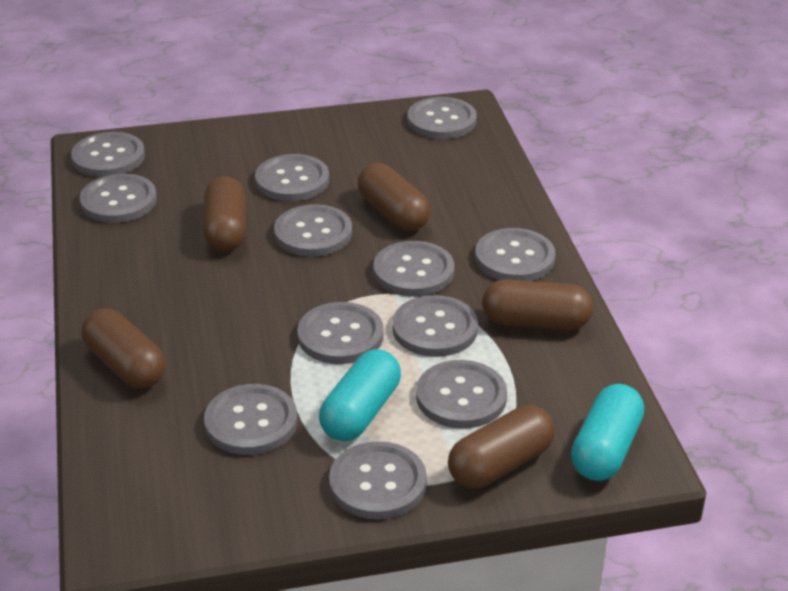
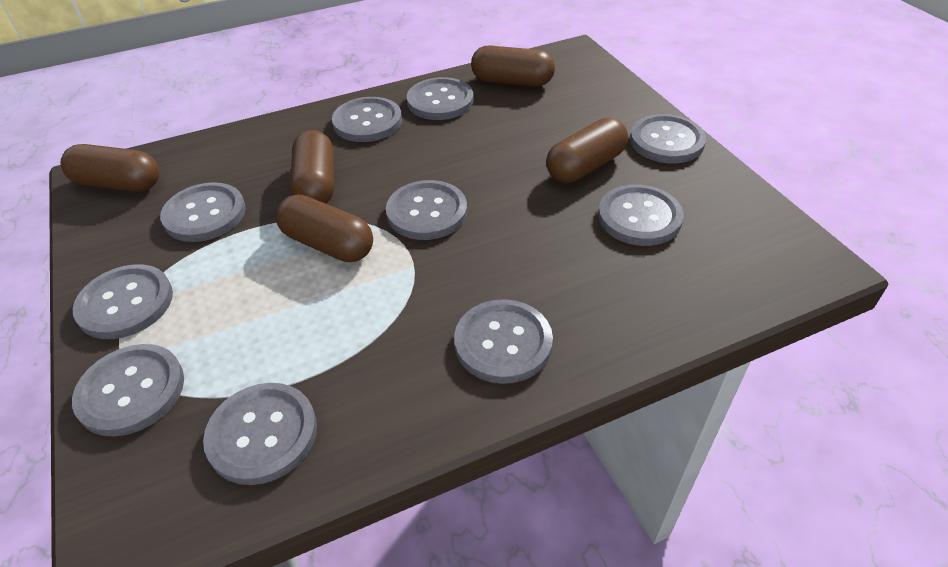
grey button: [71,132,145,177] [80,174,157,223] [204,384,297,455] [255,154,329,201] [274,204,352,257] [297,302,384,364] [329,441,427,520] [373,241,455,297] [392,295,478,357] [407,97,477,139] [416,360,507,429] [475,228,556,281] = 12 -> [72,344,184,437] [73,264,173,339] [160,182,246,242] [203,383,317,485] [332,97,402,142] [386,180,467,240] [407,77,474,120] [454,299,553,384] [598,184,684,246] [630,114,706,163] = 10
turquoise capsule: [319,349,401,441] [571,384,644,481] = 2 -> none = 0

